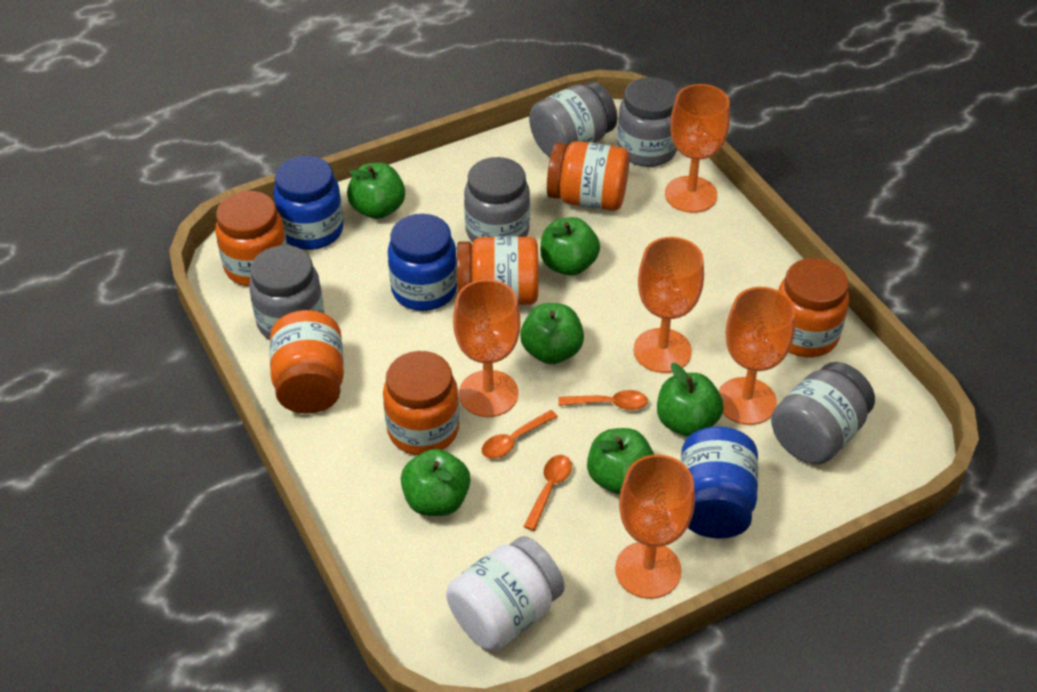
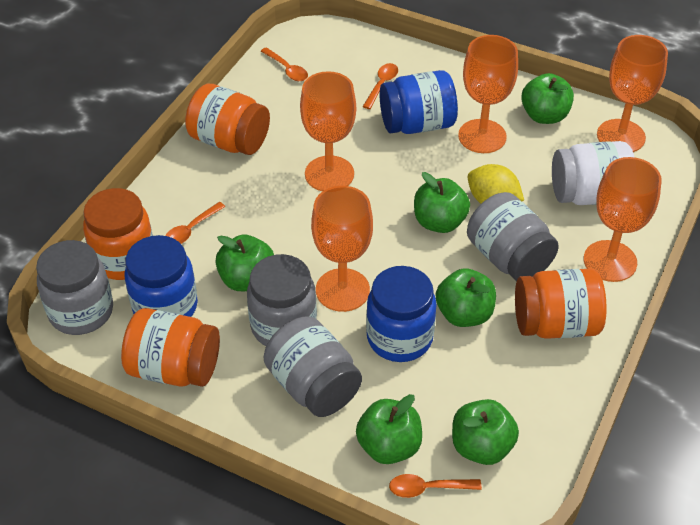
grey jar: [249,245,324,340] [464,157,530,242] [529,82,617,157] [617,77,678,167] [771,362,875,464] = 5 -> [36,240,113,335] [247,254,317,346] [264,317,362,417] [467,192,559,281] = 4
orange jar: [215,191,287,286] [270,310,344,414] [383,351,460,455] [457,236,539,305] [547,141,629,211] [779,258,849,357] = 6 -> [83,188,153,280] [121,308,220,387] [185,84,270,155] [515,269,607,339] = 4
orange spoon: [482,410,558,459] [523,455,572,531] [559,390,648,410] = 3 -> [165,202,226,244] [261,47,308,81] [363,63,398,109] [389,474,482,498] = 4
yellow lemon: none = 0 -> [467,164,524,204] = 1

